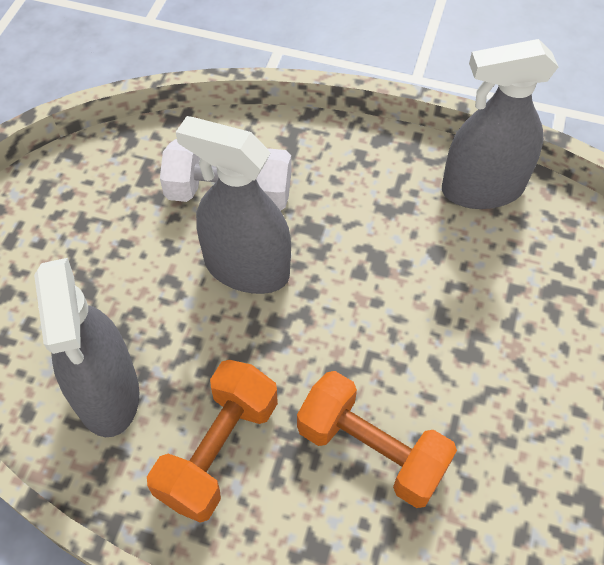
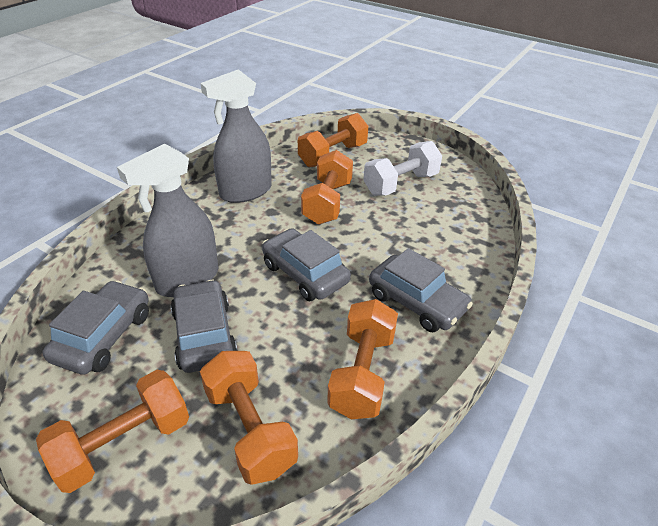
grey car: none = 0 -> [43,280,149,375] [171,280,238,373] [262,228,351,301] [369,248,473,332] = 4
grey spray bottle: [34,258,139,437] [176,116,291,294] [442,39,559,209] = 3 -> [117,144,218,297] [200,69,272,203] = 2
orange dumbbell: [147,360,278,523] [297,371,457,508] = 2 -> [36,370,189,493] [200,351,298,485] [298,113,368,167] [301,150,353,224] [327,299,398,419] = 5

